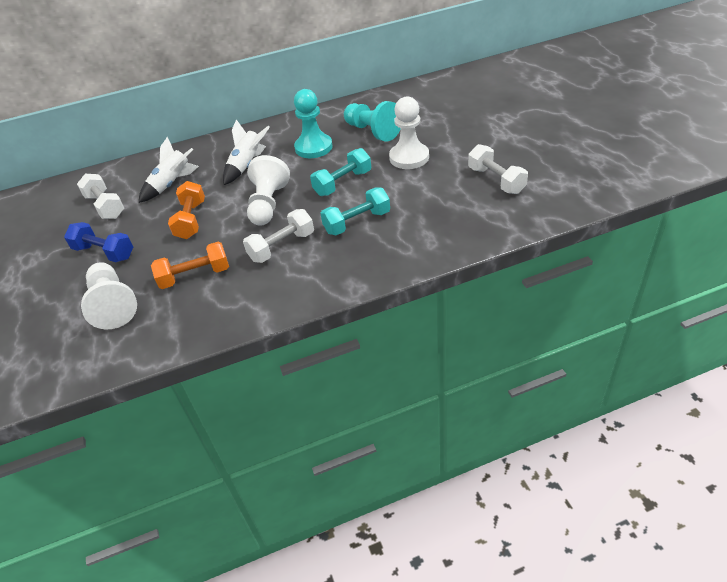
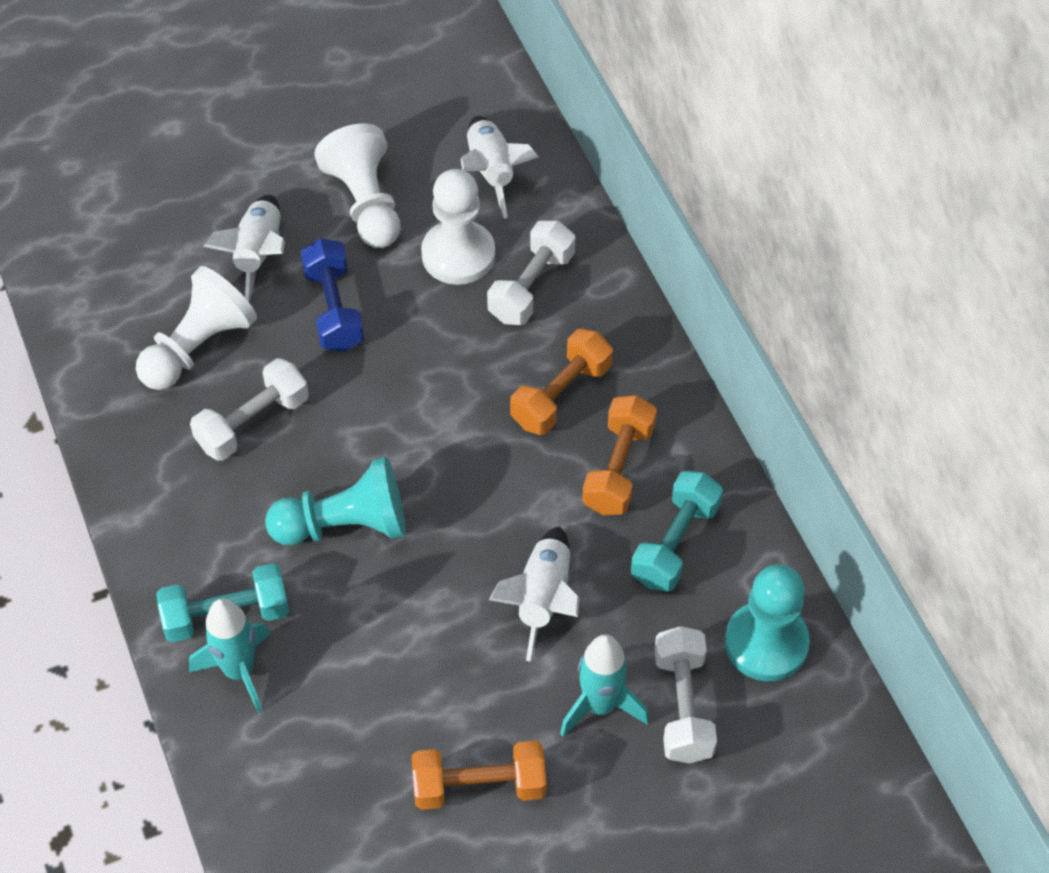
orange dumbbell: [151,242,229,289] [168,181,205,239] = 2 -> [412,741,546,810] [510,329,613,435] [582,395,657,515] = 3
turquoise rocket: none = 0 -> [189,598,270,713] [560,634,649,737] = 2
white rocket: [139,137,199,203] [223,119,270,185] = 2 -> [203,195,285,302] [461,116,539,219] [489,526,579,661] = 3

